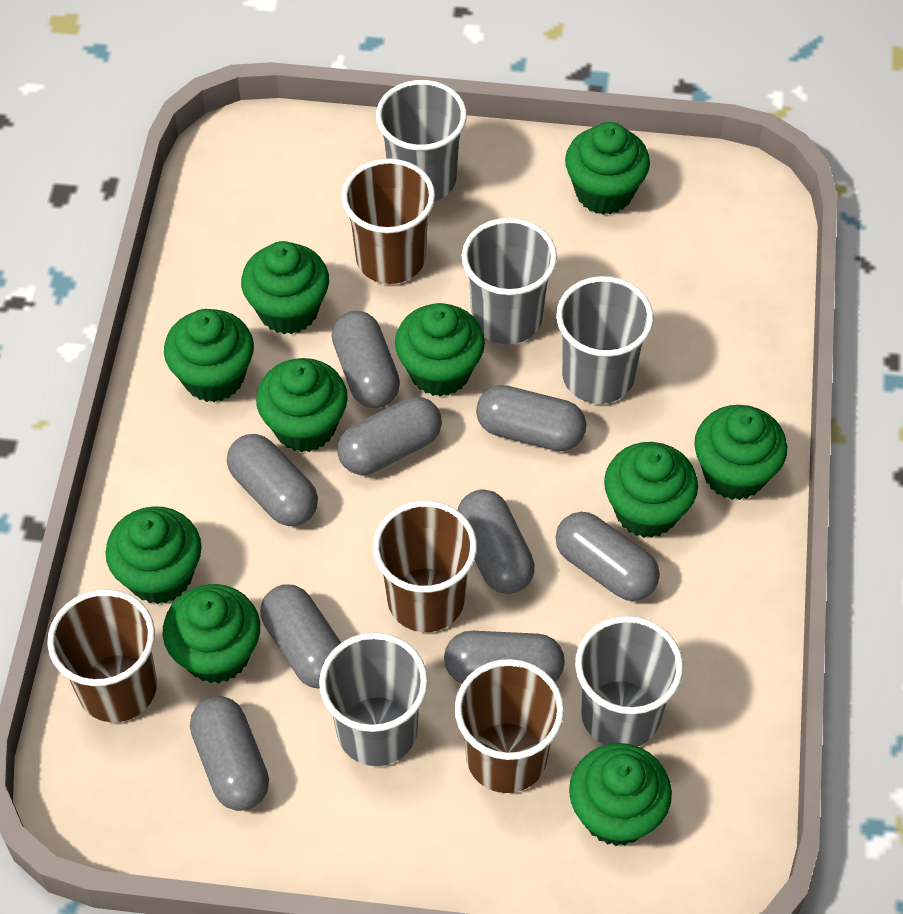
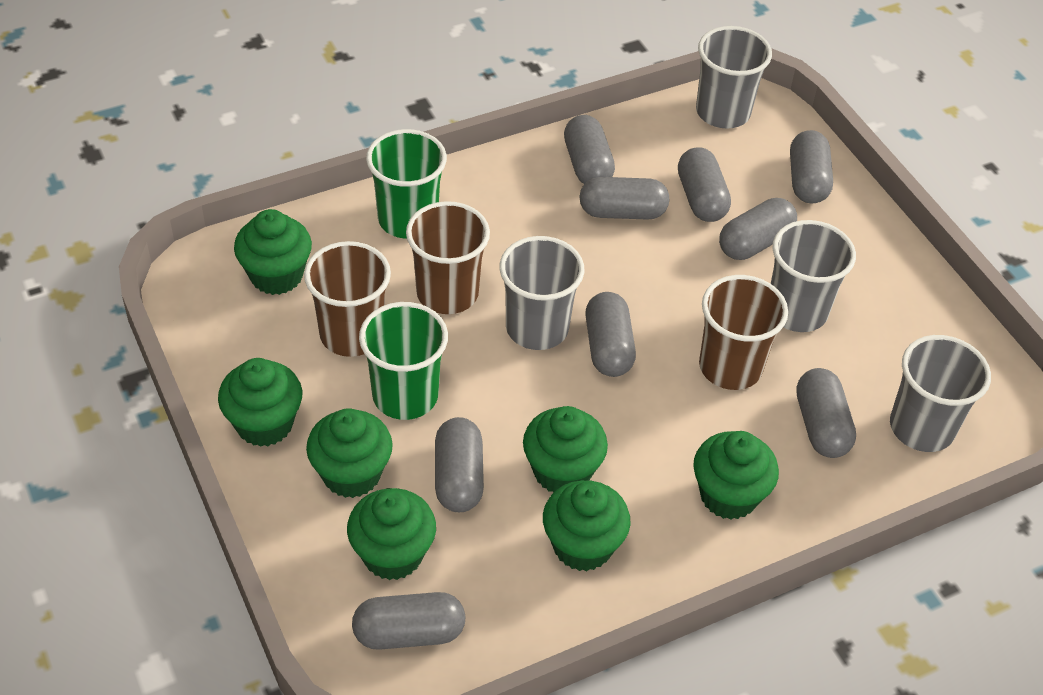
brown cup: [47,589,157,722] [341,159,435,284] [373,501,477,632] [455,659,564,793] = 4 -> [304,241,391,357] [406,201,490,314] [699,275,788,390] = 3
green cup: none = 0 -> [359,302,448,420] [366,129,447,239] = 2
green cupcake: [105,506,202,604] [163,584,260,683] [164,309,254,402] [241,241,329,334] [256,358,348,452] [395,303,485,397] [565,122,650,215] [569,743,672,846] [604,442,698,538] [694,405,787,500] = 10 -> [218,358,302,447] [234,209,312,295] [306,408,393,498] [347,488,436,580] [523,406,608,493] [543,480,631,571] [693,431,779,520] = 7
grey cup: [319,632,428,766] [376,80,467,202] [462,218,557,344] [556,276,653,404] [575,616,683,747] = 5 -> [499,236,584,350] [696,26,772,129] [771,220,856,332] [890,335,991,452] = 4

